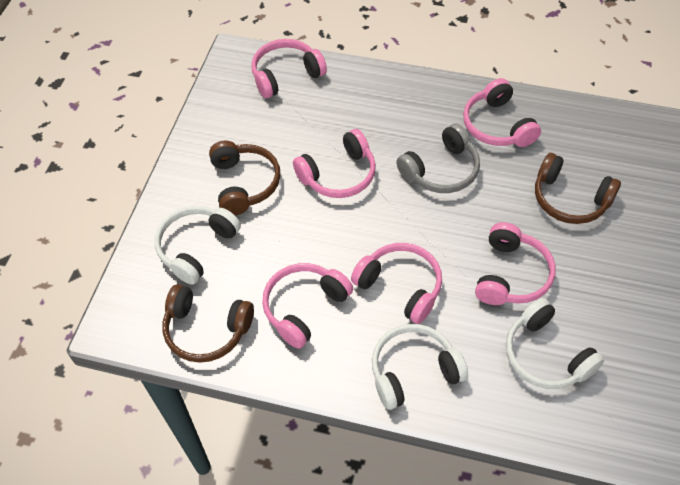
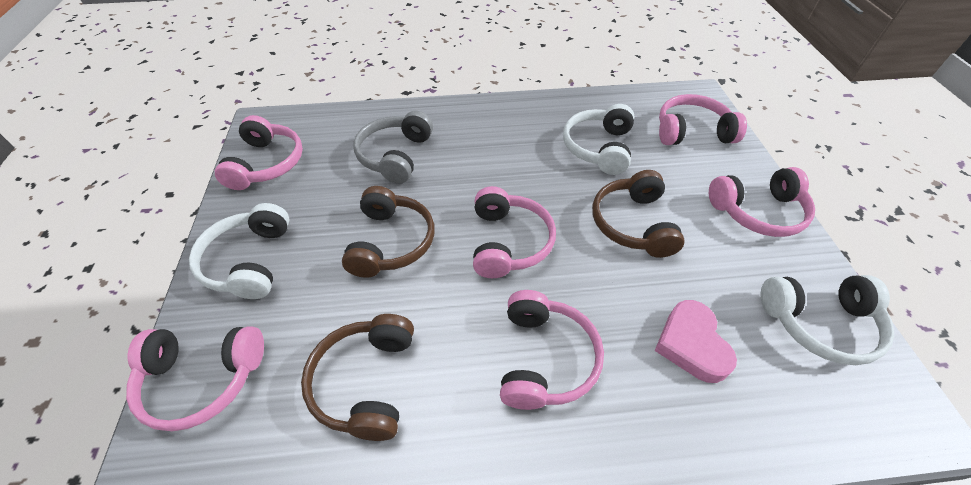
pink heart: none = 0 -> [655,300,737,383] = 1

